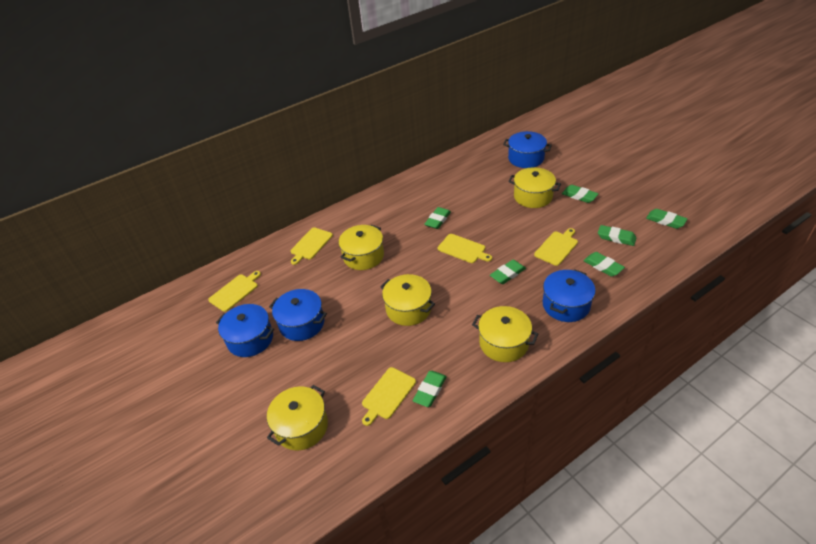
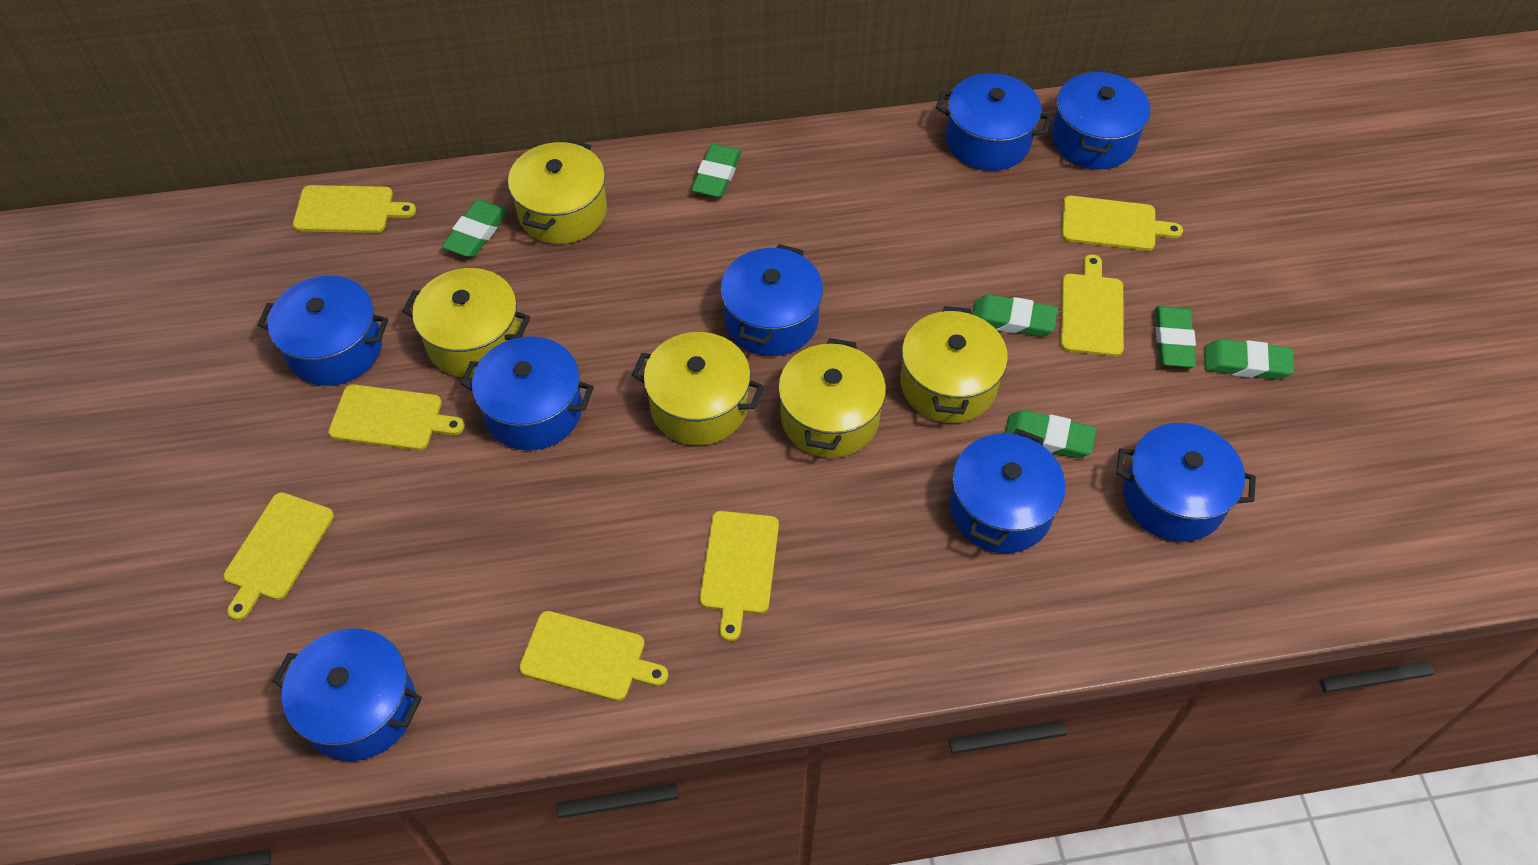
blue pot: [216,304,274,357] [269,289,327,341] [503,131,552,168] [543,269,595,322] = 4 -> [258,275,388,386] [272,628,422,761] [461,336,594,450] [721,244,823,356] [936,73,1052,171] [949,428,1065,553] [1051,70,1150,169] [1116,423,1256,542] = 8
green eraser: [413,371,447,407] [425,207,451,229] [490,260,526,284] [562,185,599,203] [583,252,625,277] [598,225,636,246] [646,209,688,229] = 7 -> [442,200,508,257] [691,144,741,198] [972,294,1058,337] [1005,410,1096,458] [1155,306,1196,368] [1204,339,1294,380] = 6
yellow cutting board: [208,271,261,312] [291,227,333,265] [362,367,416,426] [438,234,492,263] [534,228,578,266] = 5 -> [224,492,334,621] [293,185,416,233] [328,384,465,451] [519,611,668,701] [700,511,779,642] [1060,254,1124,357] [1062,196,1183,251] = 7

